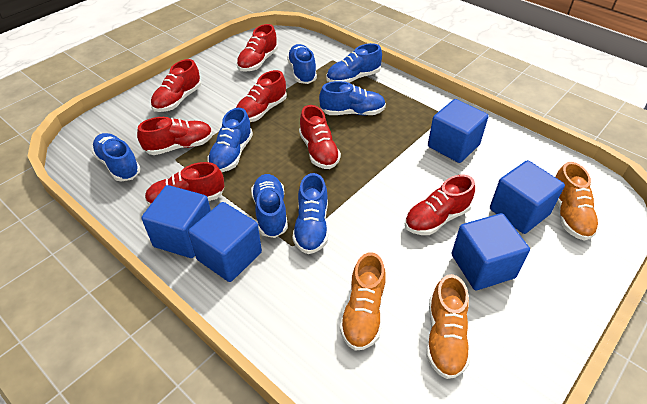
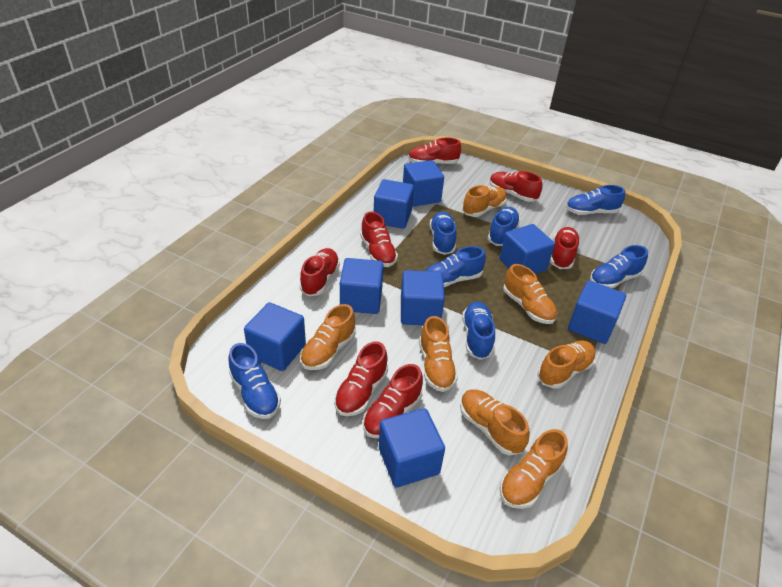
blue cube: [142,185,211,258] [188,202,262,282] [428,99,489,163] [452,213,530,290] [490,160,565,234] = 5 -> [244,302,306,371] [340,258,384,314] [374,179,414,229] [379,408,445,488] [401,270,445,325] [403,160,444,206] [500,224,555,274] [568,280,626,344] = 8
orange shoe: [340,252,386,351] [427,274,470,379] [556,162,599,241] = 3 -> [300,304,356,370] [419,316,458,392] [460,389,530,455] [462,185,507,217] [499,429,568,509] [503,264,557,324] [537,340,596,389] = 7

